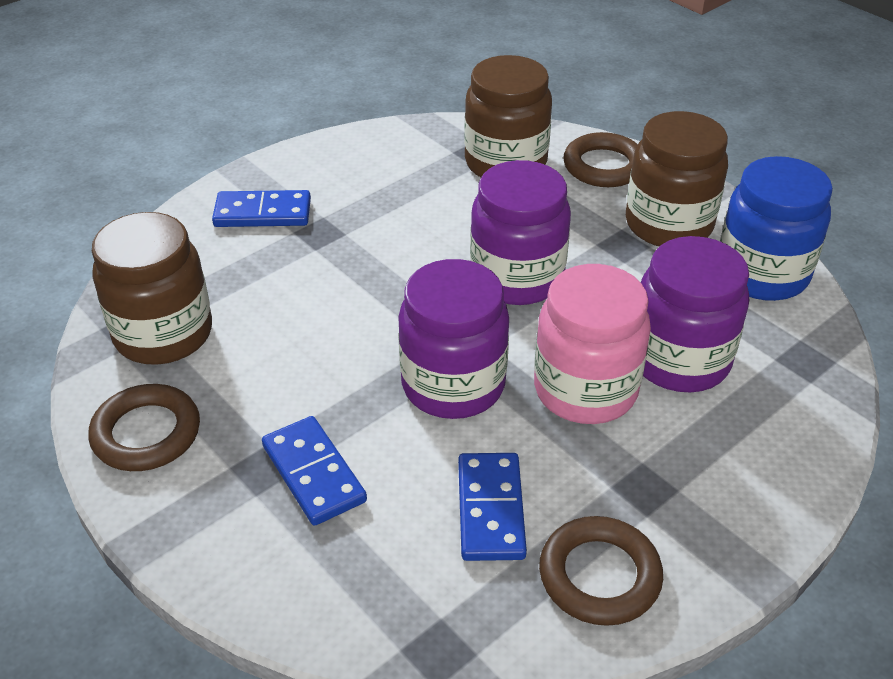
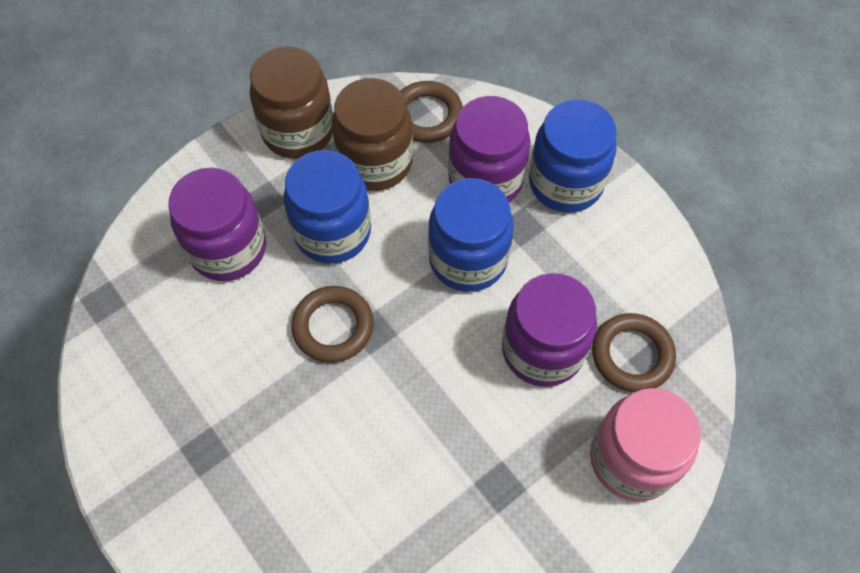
blue domino: [212,190,311,227] [262,416,367,526] [458,453,527,561] = 3 -> none = 0
blue jar: [720,156,833,301] = 1 -> [283,150,371,264] [428,178,514,292] [529,100,617,213] = 3
brown jar: [92,212,212,365] [464,55,552,177] [626,111,728,247] = 3 -> [250,46,333,159] [332,78,413,191] = 2

